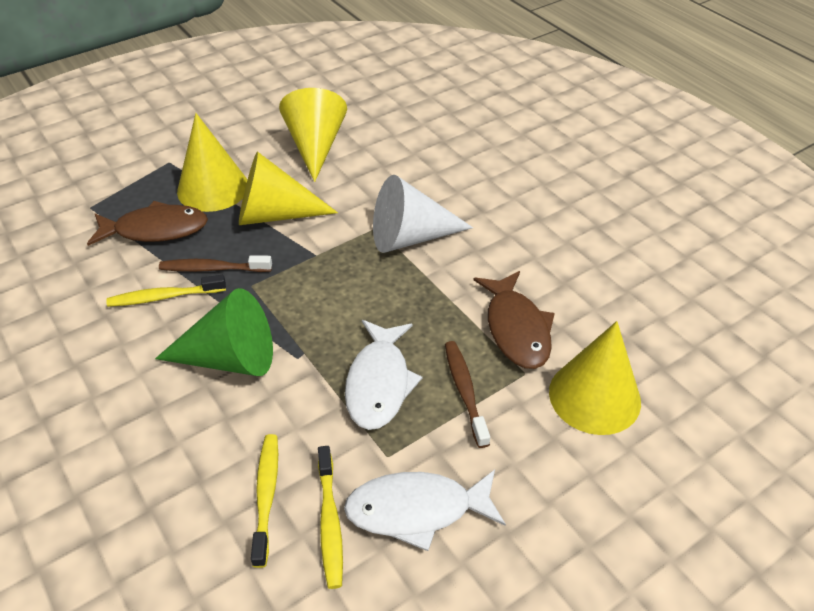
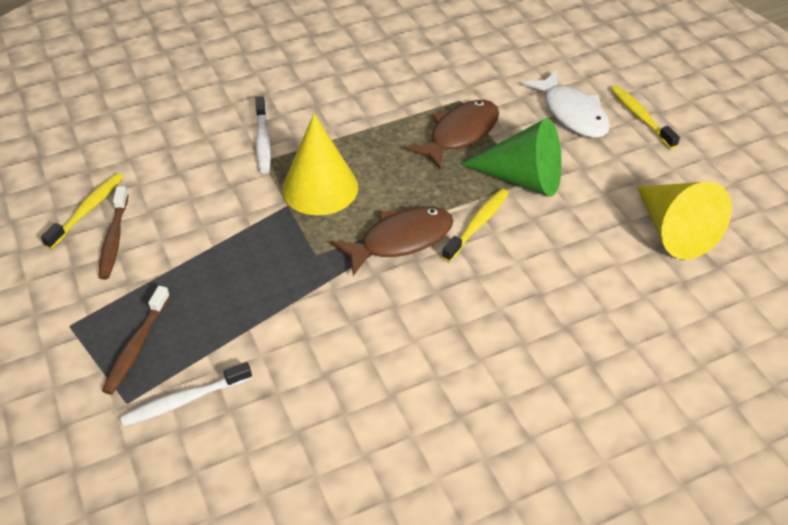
white cone: [373,175,473,253] = 1 -> none = 0
white fish: [344,470,506,551] [345,320,422,430] = 2 -> [523,70,610,138] = 1
white toothbrush: none = 0 -> [120,362,252,427] [255,96,271,174] = 2
yellow cone: [177,113,248,212] [239,152,338,225] [279,88,347,182] [549,321,641,435] = 4 -> [282,114,358,215] [637,182,732,260] = 2

